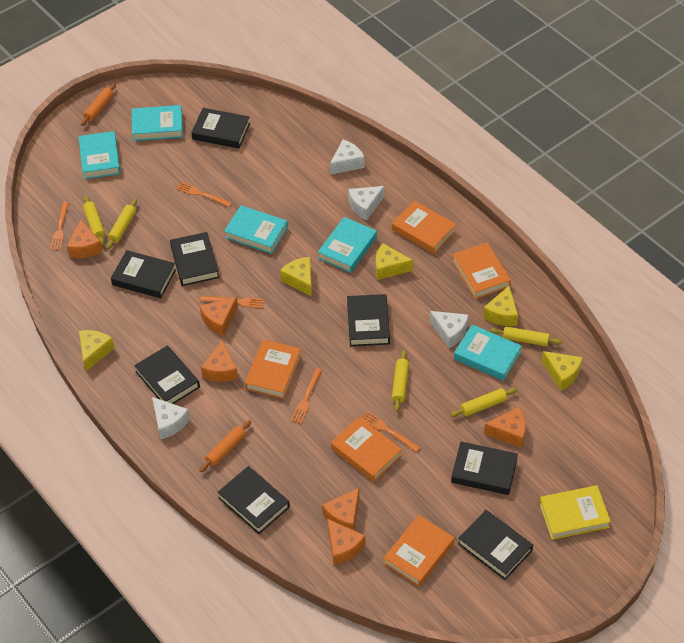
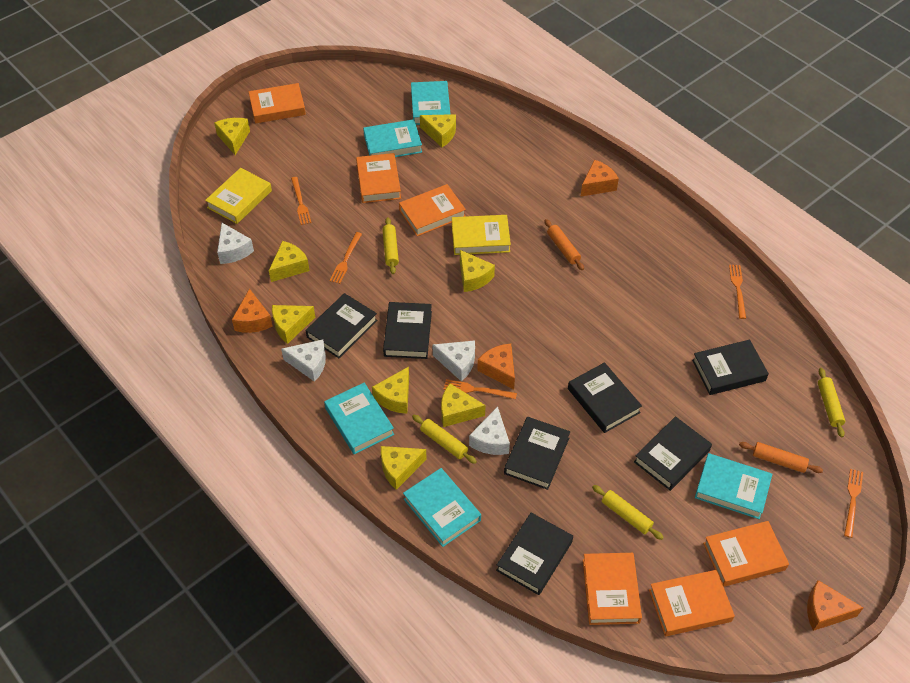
black book: [111,250,176,298] [134,345,200,404] [170,232,219,286] [191,108,250,149] [217,466,290,534] [347,294,390,346] [451,442,518,495] [458,510,533,580] = 8 -> [306,293,377,358] [383,302,432,359] [496,513,573,595] [504,417,570,490] [568,362,642,433] [634,416,712,491] [692,340,769,395] = 7
orange book: [245,339,301,399] [331,417,402,482] [383,515,454,587] [392,201,456,254] [452,242,511,299] = 5 -> [249,83,306,124] [356,153,401,203] [399,184,466,236] [583,553,642,625] [649,570,735,636] [703,521,789,587] = 6
orange cheese: [67,219,103,258] [200,297,238,336] [201,340,238,382] [322,488,359,530] [327,519,365,565] [484,407,526,448] = 6 -> [232,288,273,333] [477,344,515,389] [581,160,619,197] [807,580,863,631] = 4
yellow book: [539,485,611,540] = 1 -> [205,168,272,224] [452,215,511,255] = 2
yellow cheese: [79,330,114,371] [280,257,312,297] [376,243,413,280] [483,286,518,326] [542,351,583,391] = 5 -> [214,118,250,155] [269,241,310,282] [272,305,316,344] [372,367,409,414] [381,446,427,490] [420,114,456,147] [441,384,485,427] [460,250,495,292] = 8
yellow rolling pin: [83,196,105,245] [107,199,137,249] [392,350,409,412] [450,388,517,417] [490,326,562,346] = 5 -> [382,217,399,274] [412,415,477,464] [592,485,664,540] [818,368,845,437] = 4

